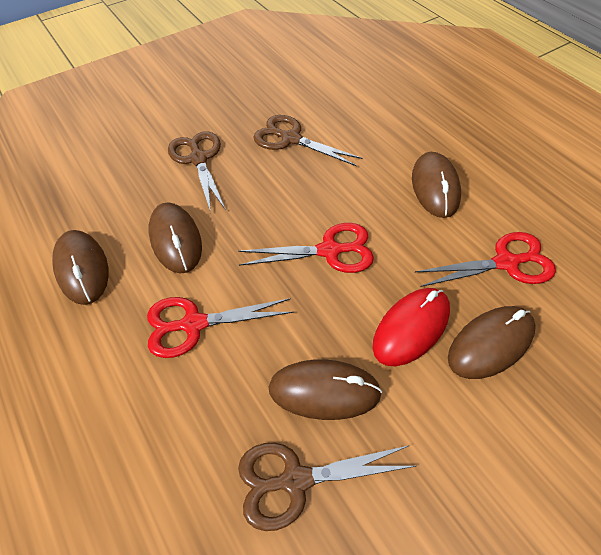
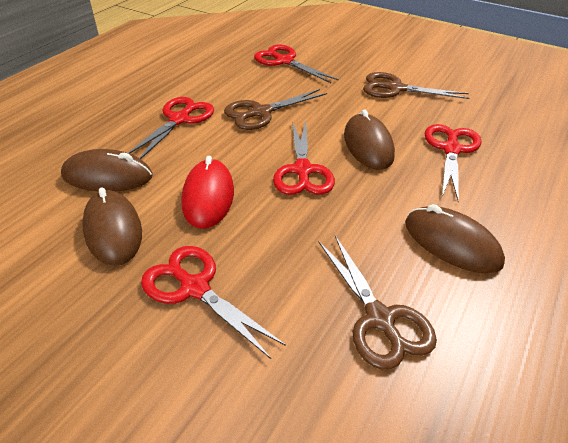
brown mouse: [52,230,109,305] [149,202,202,274] [268,359,382,420] [412,152,461,218] [448,306,536,379] = 5 -> [61,149,152,192] [82,187,142,266] [344,109,395,170] [405,204,505,274] = 4
red scissors: [147,297,294,358] [238,223,374,273] [415,232,556,287] = 3 -> [128,97,214,159] [141,246,286,359] [254,45,339,83] [273,121,335,195] [424,124,482,202] = 5

